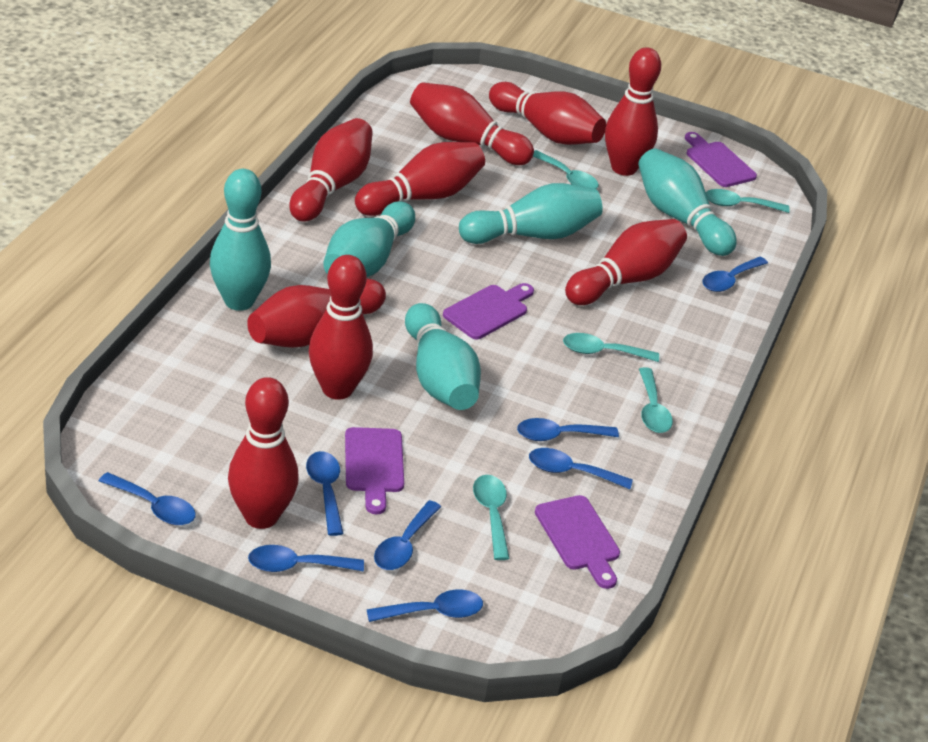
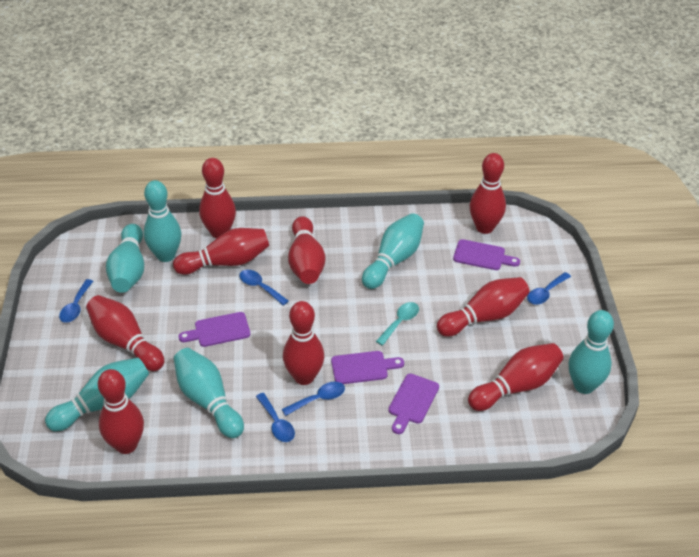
blue spoon: [99,472,196,525] [248,545,364,572] [306,451,344,536] [366,590,483,622] [374,500,441,570] [517,418,619,441] [529,448,633,489] [702,257,768,292] = 8 -> [59,279,93,323] [239,270,288,305] [256,393,295,442] [282,382,345,416] [527,272,571,305] = 5
turquoise bowling pin: [210,169,271,311] [323,201,415,277] [405,303,481,410] [459,183,603,244] [638,148,737,256] = 5 -> [45,357,149,431] [106,224,144,293] [144,180,181,262] [174,348,244,438] [362,213,424,289] [569,310,614,394] = 6
turquoise spoon: [473,475,510,560] [533,150,599,189] [563,333,659,362] [639,367,673,433] [706,189,790,213] = 5 -> [376,302,419,346] = 1

